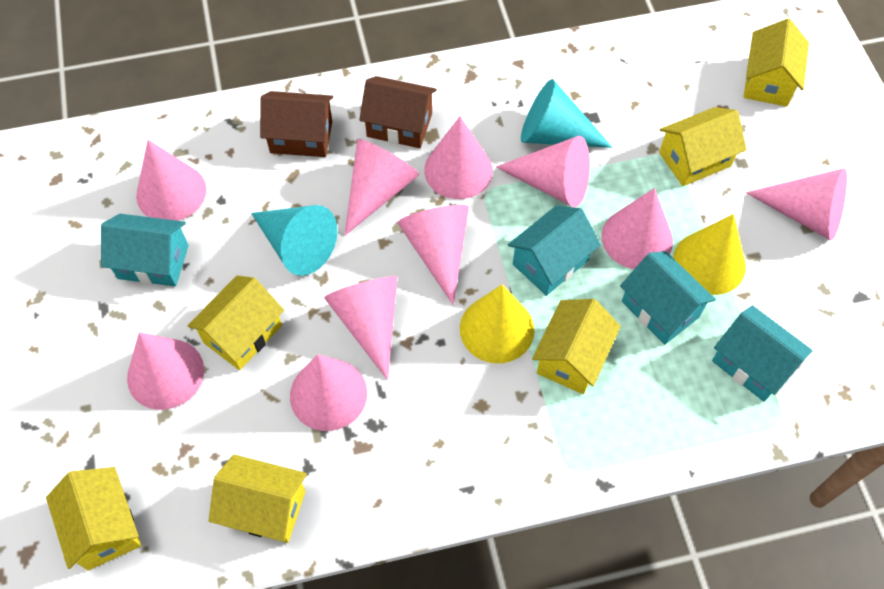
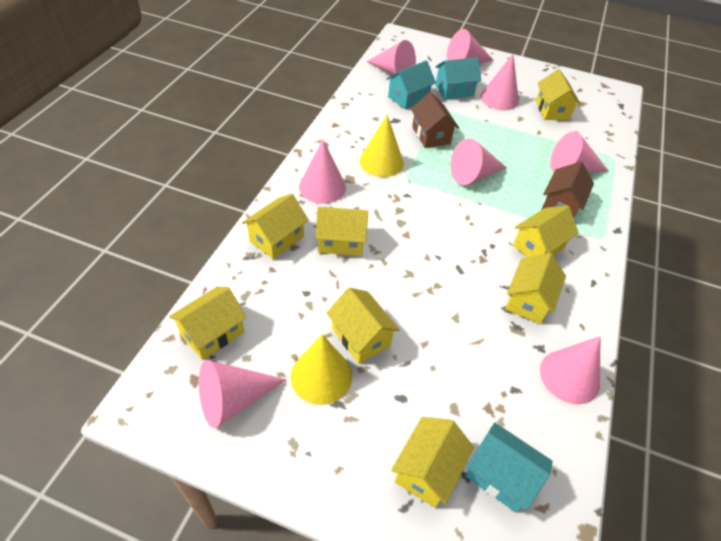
pink cone: [127,332,204,410] [136,140,206,221] [290,354,367,431] [324,276,397,380] [345,139,419,235] [398,205,469,305] [424,116,493,199] [496,136,590,207] [602,188,673,269] [746,168,847,240] = 10 -> [199,360,287,428] [299,140,346,204] [367,40,416,75] [447,29,494,63] [450,138,507,185] [480,54,519,110] [540,336,600,404] [550,131,609,173] = 8
turquoise cone: [251,205,337,276] [521,79,612,148] = 2 -> none = 0
turquoise house: [101,214,189,286] [508,205,601,296] [620,251,716,345] [712,305,813,402] = 4 -> [386,60,436,109] [435,57,481,99] [466,423,553,513] = 3
yellow house: [46,467,141,570] [188,275,284,370] [209,455,307,543] [532,299,621,394] [659,107,747,186] [744,19,809,107] = 6 -> [169,287,247,360] [242,194,308,259] [316,207,368,256] [327,288,400,364] [391,417,474,508] [505,253,566,324] [513,205,579,257] [536,69,581,120] = 8

